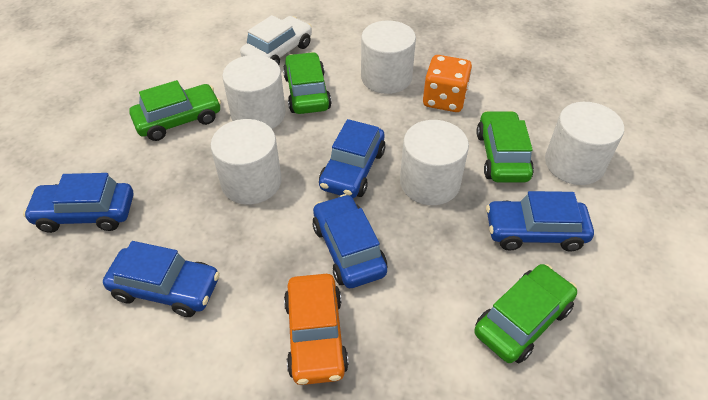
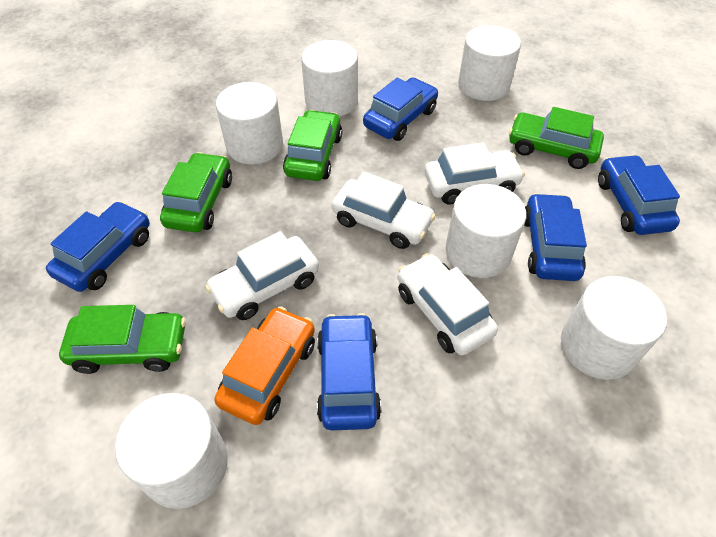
orange dice: [423,55,472,112] = 1 -> none = 0
white car: [240,15,312,65] = 1 -> [205,231,319,320] [332,171,436,249] [397,253,498,356] [425,142,525,205] = 4
white cylinder: [210,119,282,204] [222,55,286,129] [361,20,416,94] [400,120,469,205] [545,102,624,185] = 5 -> [115,393,228,509] [216,82,283,165] [301,40,358,117] [446,184,526,278] [458,25,521,101] [561,276,667,380] = 6

